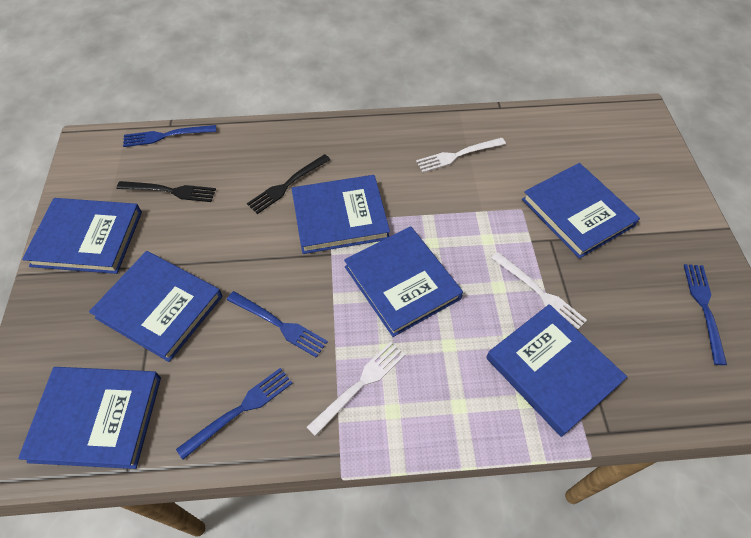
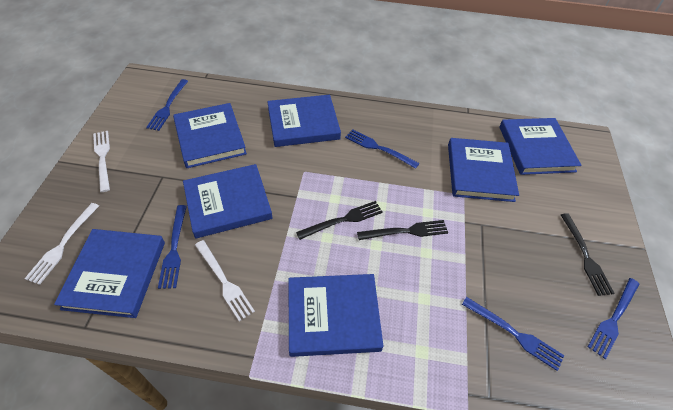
black fork: [117,181,216,202] [247,154,330,214] = 2 -> [296,201,383,240] [357,220,448,240] [561,213,615,296] = 3
blue fork: [123,125,217,147] [176,368,293,460] [227,291,328,358] [684,264,727,365] = 4 -> [146,79,188,131] [158,205,187,289] [345,129,420,169] [462,297,565,371] [588,278,639,359] = 5

